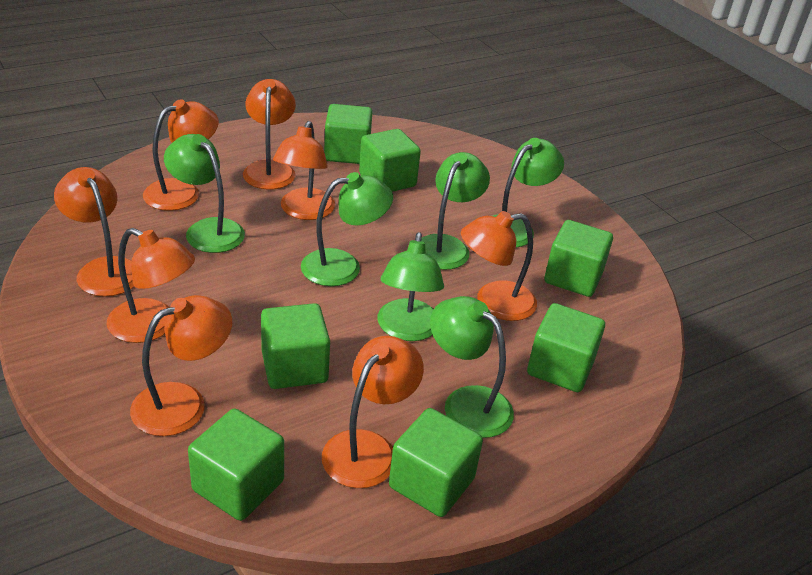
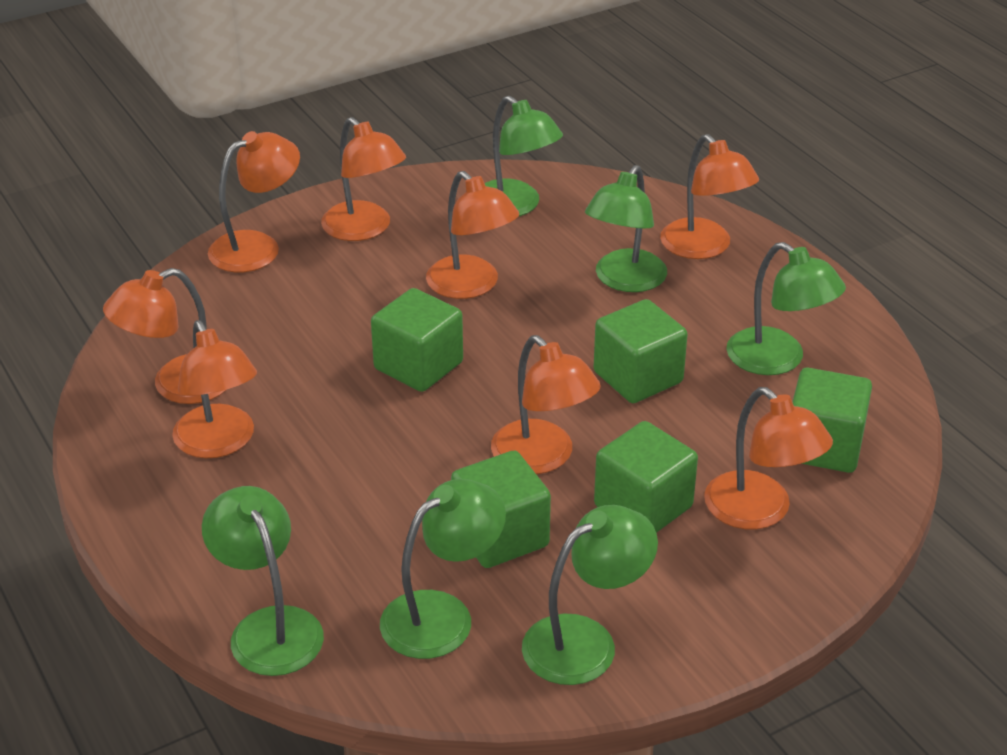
green cube: [188,409,284,521] [261,303,330,389] [324,104,372,164] [359,129,421,192] [389,408,483,517] [527,303,605,392] [544,220,613,297] = 7 -> [371,288,463,392] [451,451,551,568] [593,299,688,403] [594,421,698,533] [792,368,872,473] = 5

